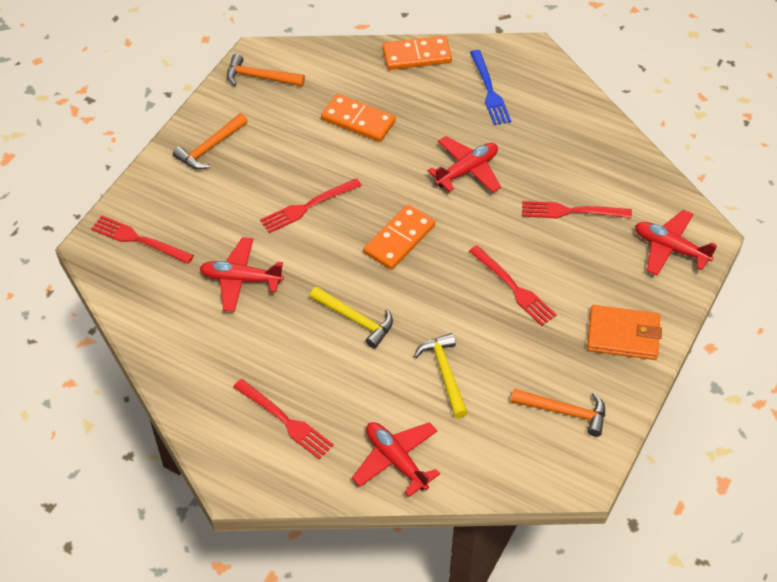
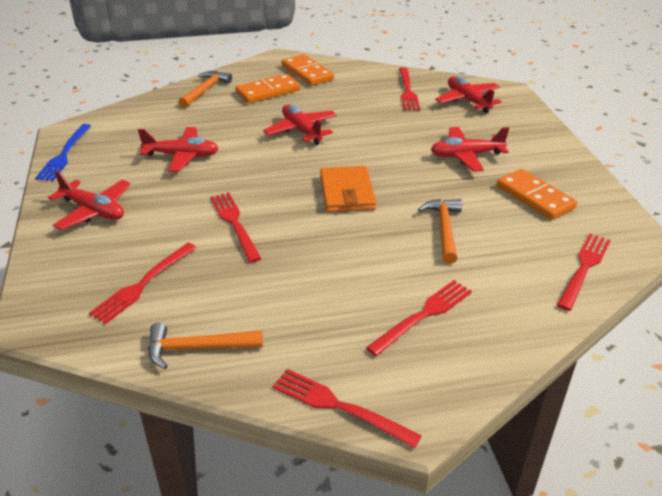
red fork: [91,215,194,264] [233,379,334,460] [260,178,362,233] [469,245,557,326] [522,201,632,218] = 5 -> [89,243,197,324] [210,192,261,263] [273,369,422,448] [366,280,472,356] [399,67,420,110] [557,234,611,311] = 6
red plane: [199,237,284,312] [352,422,440,497] [428,136,501,193] [635,210,717,275] = 4 -> [48,171,131,230] [138,127,219,172] [263,104,337,145] [431,127,509,172] [435,76,502,113] = 5
yellow hammer: [310,287,393,349] [414,333,468,418] = 2 -> none = 0

